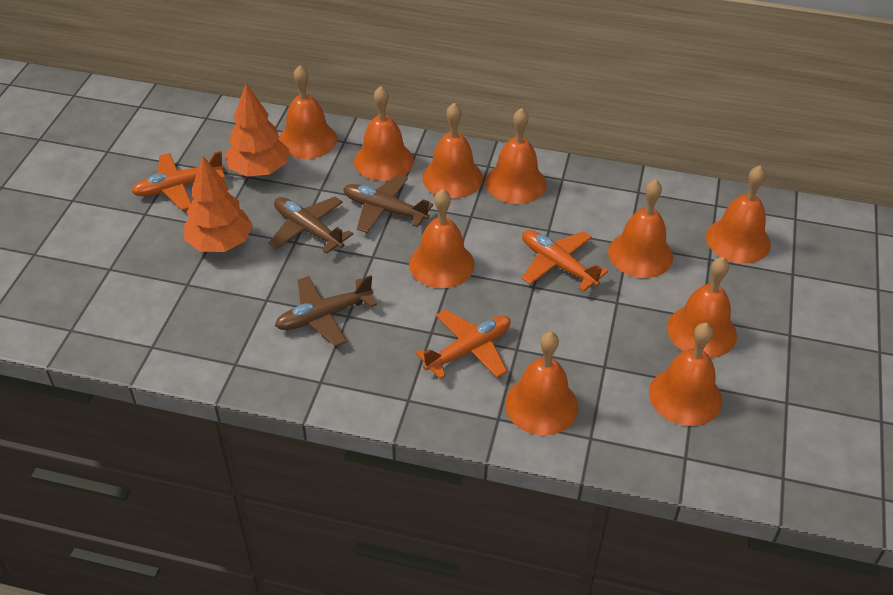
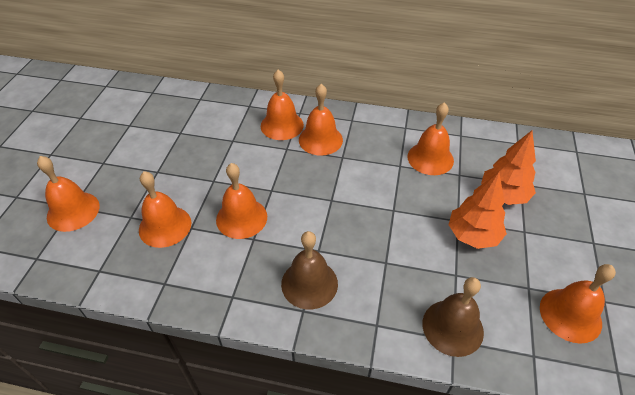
brown bell: none = 0 -> [281,231,338,309] [422,277,484,357] = 2
brown plane: [269,197,353,254] [275,275,377,346] [343,174,433,233] = 3 -> none = 0
orange bell: [279,65,337,159] [354,86,414,181] [409,189,475,288] [422,103,483,198] [486,108,546,204] [505,332,578,435] [608,179,673,278] [649,323,722,426] [667,257,737,358] [706,166,771,263] = 10 -> [37,156,100,232] [139,171,191,248] [216,163,267,239] [261,70,304,140] [299,84,343,155] [407,102,454,175] [540,264,616,344] = 7
orange plane: [131,151,226,210] [416,309,511,379] [522,230,608,292] = 3 -> none = 0

